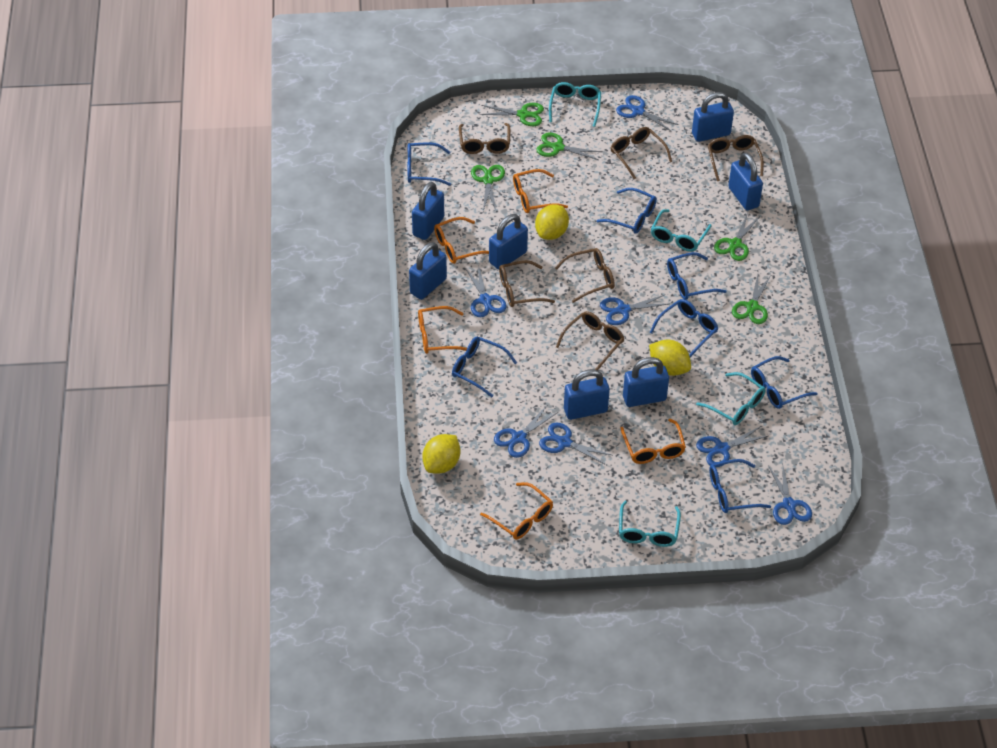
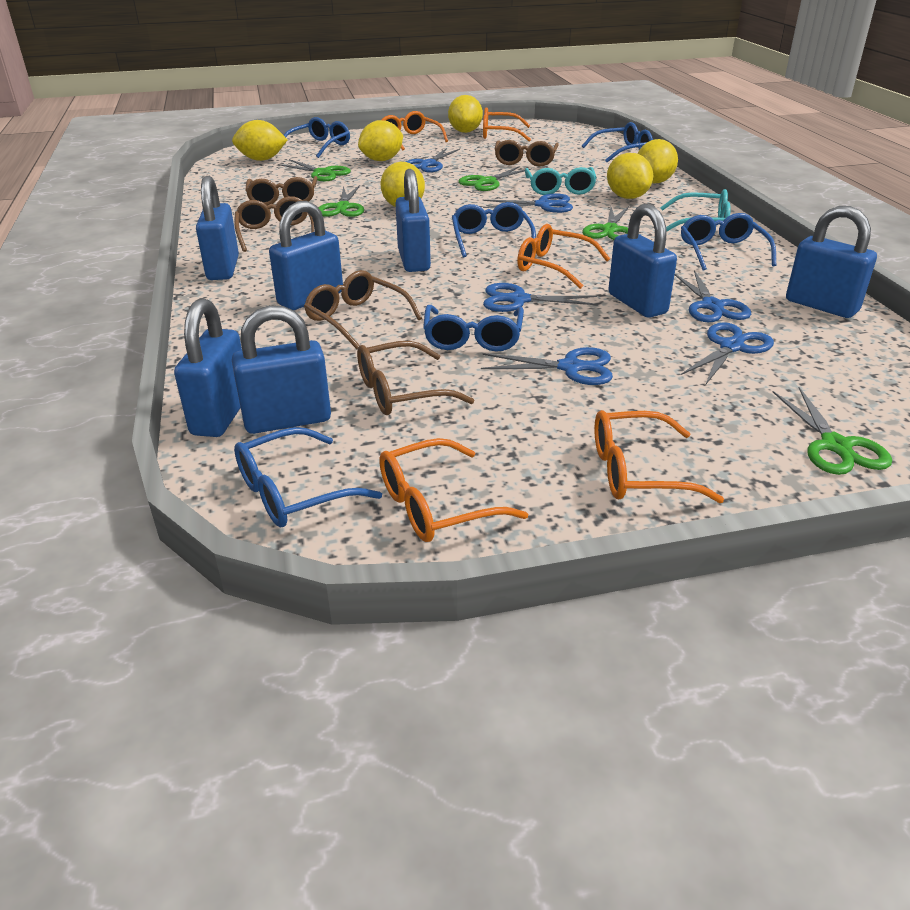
blue glasses: [407,142,451,186] [452,336,517,397] [596,188,657,234] [650,299,718,357] [667,252,727,300] [709,459,771,513] [751,356,817,409] = 7 -> [234,427,382,527] [281,117,350,158] [423,305,524,352] [452,202,536,257] [582,122,653,162] [681,213,776,270] = 6
blue scissors: [466,265,507,317] [494,406,558,458] [539,422,612,465] [600,294,669,325] [616,95,678,132] [696,426,768,467] [768,462,812,525] = 7 -> [405,148,460,172] [481,347,613,385] [483,194,573,213] [483,283,598,312] [675,270,751,322] [681,322,774,384] = 6
brown glasses: [459,123,510,154] [499,260,555,307] [555,248,615,303] [556,311,624,370] [611,127,672,179] [708,135,764,181] = 6 -> [234,196,315,252] [245,176,317,206] [304,270,422,349] [357,341,474,415] [495,140,559,166] = 5
turquoise glasses: [549,82,601,127] [619,501,681,547] [651,209,712,252] [696,372,765,425] = 4 -> [525,167,597,195] [660,189,731,232] = 2
yellow lemon: [422,434,461,474] [535,204,569,240] [649,340,691,376] = 3 -> [232,120,287,161] [358,120,403,161] [380,162,425,207] [448,95,483,133] [607,153,653,199] [638,139,678,183] = 6

